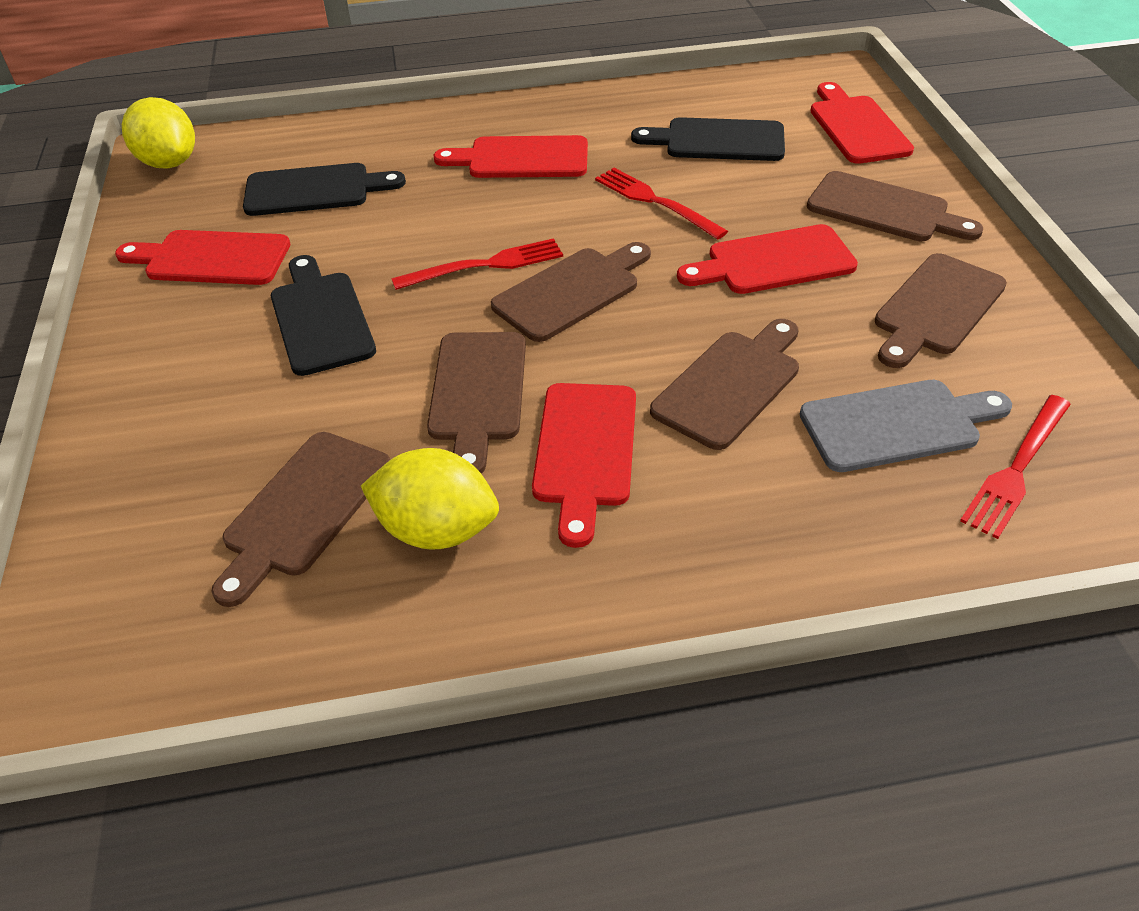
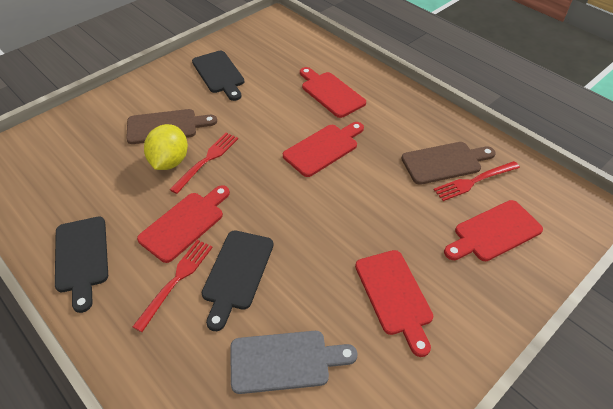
brown cutting board: [212,432,390,607] [427,332,526,474] [491,242,651,342] [650,319,799,450] [807,171,983,241] [875,253,1007,368] = 6 -> [126,109,217,144] [401,142,496,185] = 2
yellow lemon: [122,97,195,169] [361,448,499,550] = 2 -> [144,124,188,170] = 1

